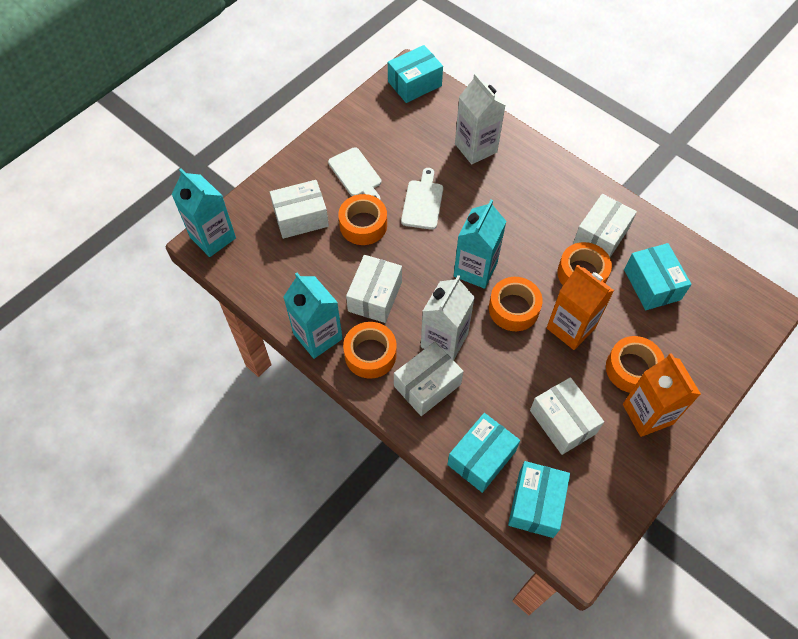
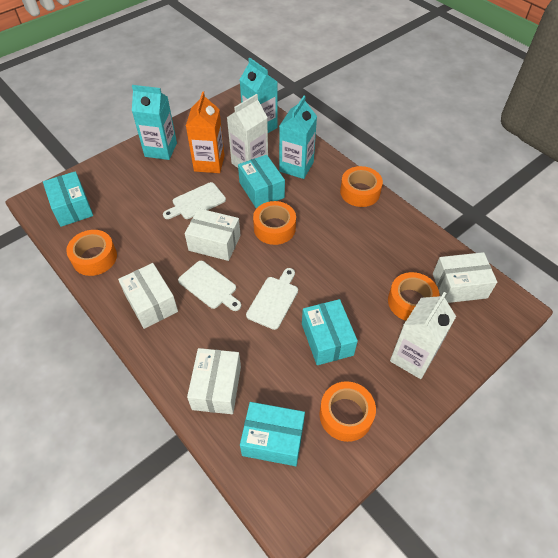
orange carton: [547,265,615,350] [623,353,701,437] = 2 -> [186,91,224,173] = 1
white box: [270,180,329,239] [346,255,402,323] [394,342,463,416] [530,377,604,455] [573,194,637,257] = 5 -> [118,263,178,329] [185,208,241,261] [187,348,241,414] [433,252,497,303] = 4
white cutting board: [328,147,381,199] [401,168,443,230] = 2 -> [163,182,226,219] [178,261,241,311] [246,268,298,330] = 3

